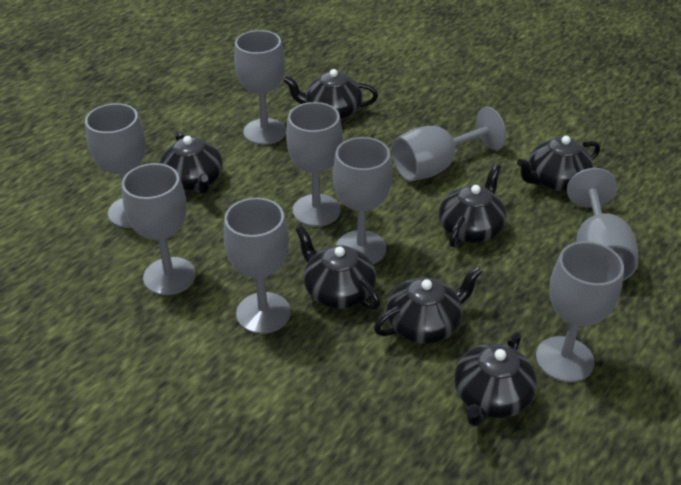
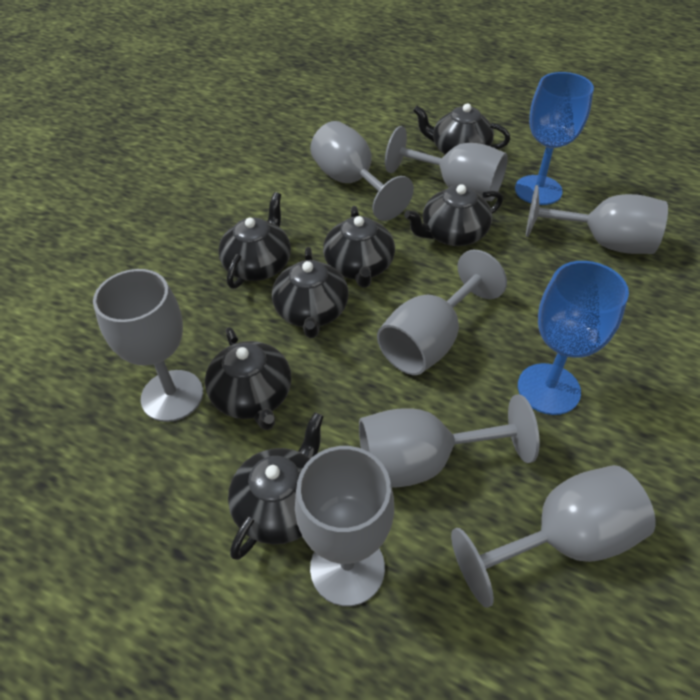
blue goblet: none = 0 -> [515,72,594,205] [518,261,629,415] = 2
grey goblet: [85,103,145,228] [122,163,196,295] [224,198,291,334] [234,30,286,145] [286,102,343,227] [333,137,392,264] [392,107,506,181] [536,241,624,382] [567,168,638,281] = 9 -> [93,269,203,422] [295,446,394,606] [310,121,414,221] [359,394,540,488] [377,250,507,375] [385,126,508,201] [451,465,656,608] [526,185,668,254] = 8

